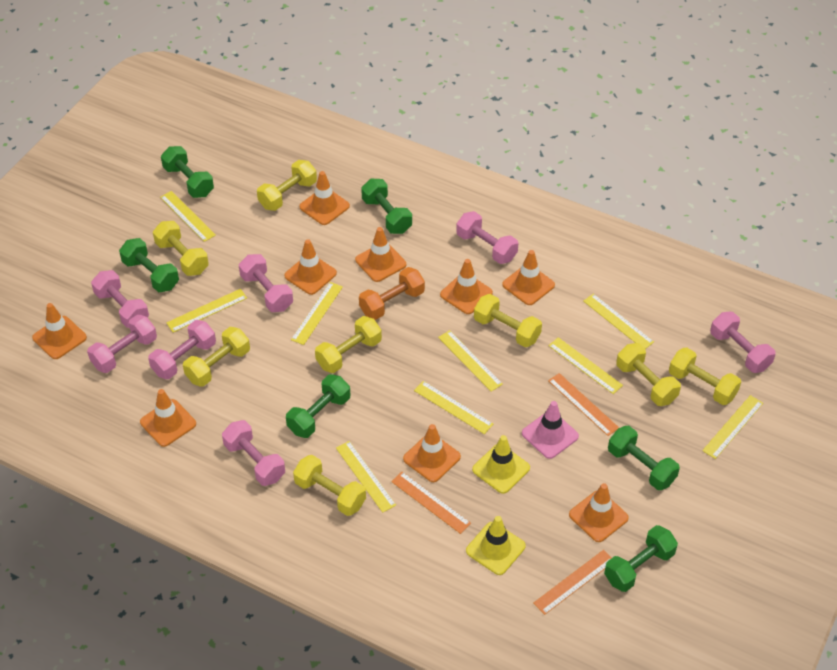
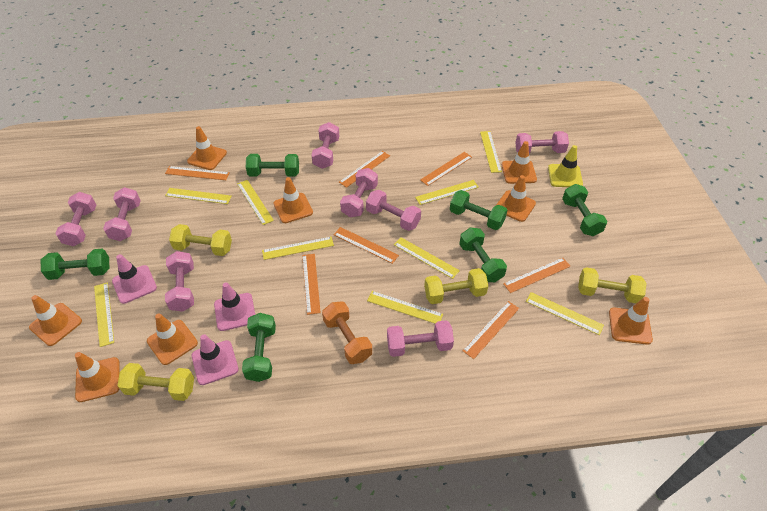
orange ruler: [391,472,471,534] [533,550,612,615] [548,373,619,436] = 3 -> [165,166,230,180] [302,254,321,315] [334,227,399,264] [339,151,390,188] [420,152,472,186] [462,301,519,359] [503,258,571,293] = 7
orange traffic cone: [32,303,87,359] [140,389,196,447] [284,239,337,295] [299,171,350,225] [355,227,406,282] [403,424,461,482] [440,259,493,314] [502,250,555,305] [569,483,629,542] = 9 -> [29,295,82,346] [75,352,120,402] [147,313,198,365] [187,126,227,170] [274,177,313,223] [496,175,536,222] [502,141,537,184] [609,297,653,345] = 8
pink dumbbell: [87,315,157,373] [91,270,149,328] [148,320,216,379] [222,420,285,486] [239,254,293,312] [456,211,518,264] [710,312,776,373] = 7 -> [55,192,96,246] [103,187,141,241] [165,251,194,312] [311,122,339,169] [340,168,378,217] [366,190,421,231] [387,320,454,357] [515,131,569,154] = 8
pink traffic cone: [522,401,579,459] = 1 -> [112,254,157,304] [192,334,239,385] [214,282,255,331] = 3
yellow dumbbell: [153,221,209,276] [183,327,250,386] [257,160,317,211] [293,455,366,516] [315,316,382,373] [474,294,542,347] [616,343,681,406] [669,347,741,405] = 8 -> [117,363,194,401] [169,224,232,256] [424,268,488,304] [578,267,647,303] = 4
yellow traffic cone: [466,516,526,575] [472,435,530,494] = 2 -> [548,145,583,187] = 1

